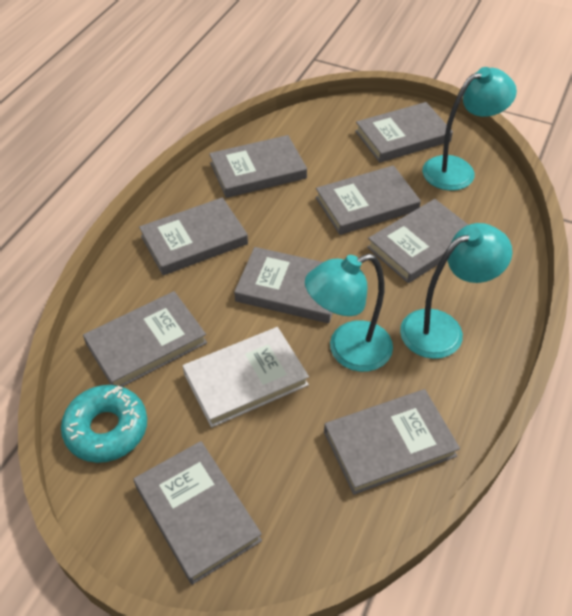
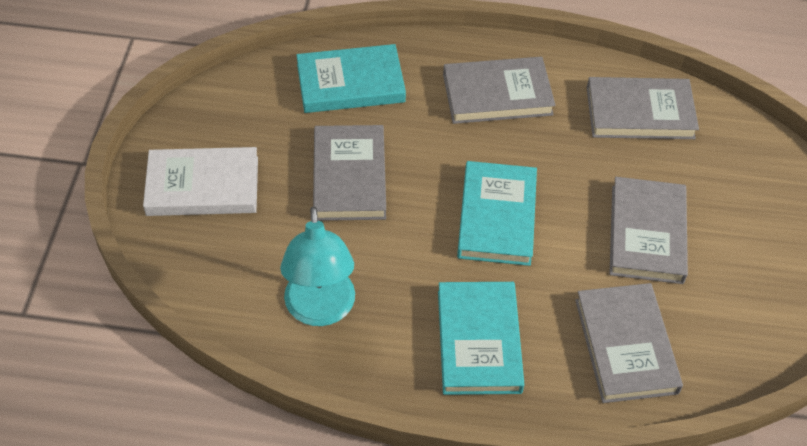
grey book: [83,291,207,387] [134,441,262,585] [139,197,248,275] [209,135,307,198] [234,247,333,323] [315,165,421,235] [324,389,460,495] [355,102,453,163] [367,199,468,283] = 9 -> [313,125,386,221] [443,57,555,124] [575,283,683,403] [587,77,699,139] [610,177,688,284] = 5
turquoise book: none = 0 -> [296,44,406,113] [438,282,525,395] [457,161,537,266] = 3
turquoise donut: [61,385,147,463] = 1 -> none = 0
turquoise lamp: [305,254,393,372] [400,223,512,359] [422,67,517,191] = 3 -> [280,206,355,326] = 1

